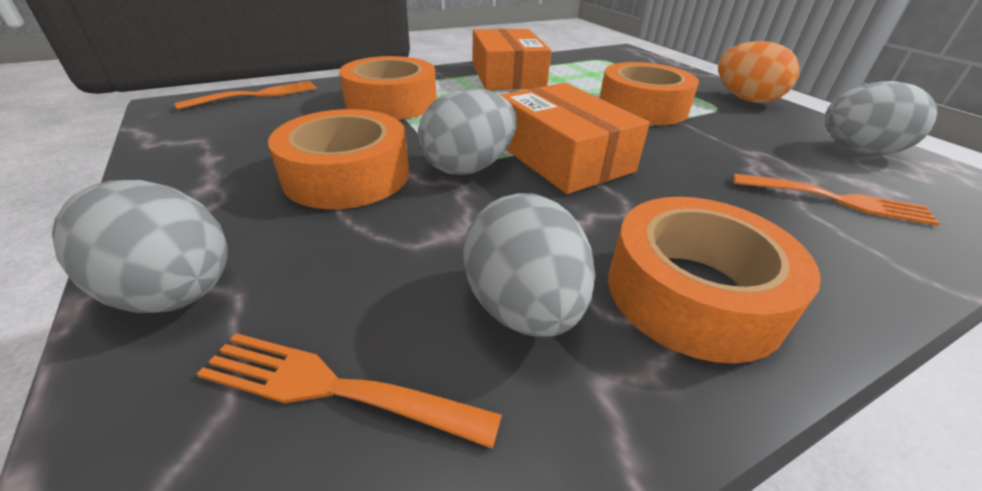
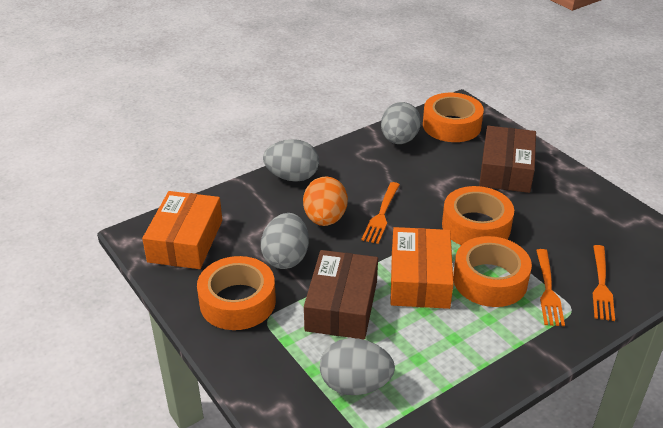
brown box: none = 0 -> [304,250,378,339] [479,126,536,193] = 2

